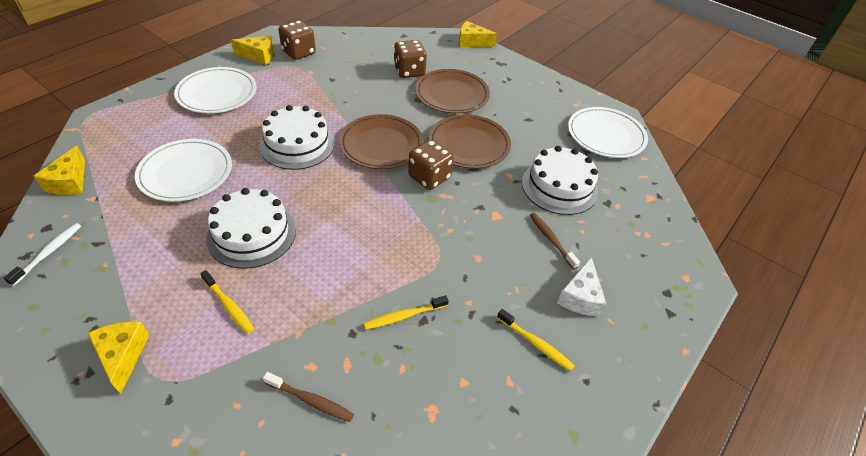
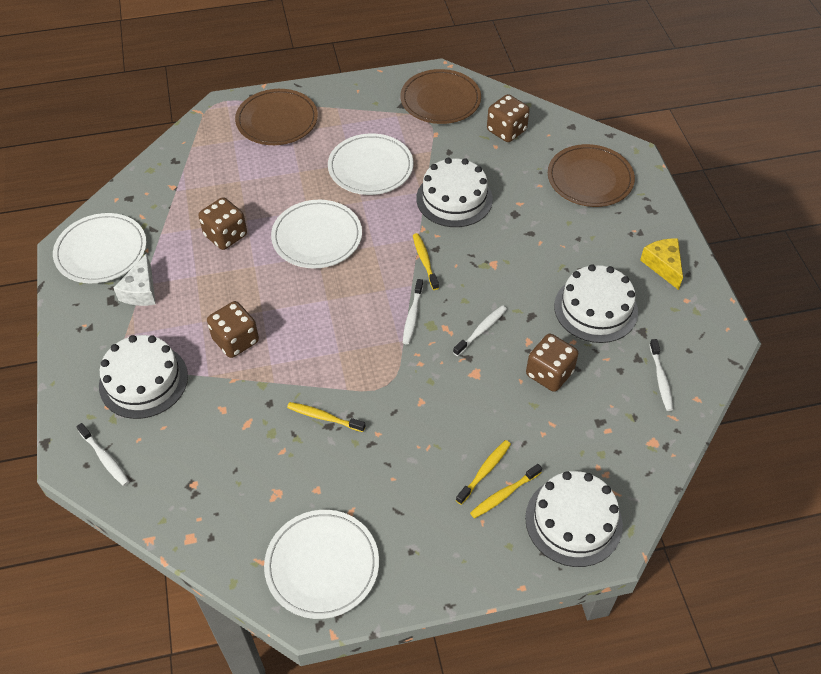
brown dice: [279,20,316,60] [394,40,427,78] [408,139,454,190] = 3 -> [199,197,247,250] [207,301,259,358] [487,94,530,142] [526,334,578,392] = 4
brown toothbrush: [263,372,354,422] [530,213,580,269] = 2 -> none = 0
white cake: [206,188,296,269] [259,105,335,170] [522,146,598,215] = 3 -> [99,335,188,419] [416,158,493,227] [525,471,623,567] [554,264,638,343] = 4
white plate: [135,139,232,202] [174,67,257,113] [568,107,648,158] = 3 -> [53,213,146,283] [264,510,379,619] [271,200,362,268] [328,134,413,195] = 4
white toothbrush: [4,223,81,286] = 1 -> [76,423,130,486] [403,279,423,345] [453,305,507,356] [649,339,673,411] = 4
yellow cheese: [34,146,85,195] [87,321,149,394] [231,36,274,65] [459,21,497,47] = 4 -> [640,238,683,290] = 1
yellow toothbrush: [200,270,255,334] [364,295,449,330] [497,309,575,371] = 3 -> [287,402,365,432] [413,233,439,290] [456,440,511,505] [470,464,542,519] = 4

